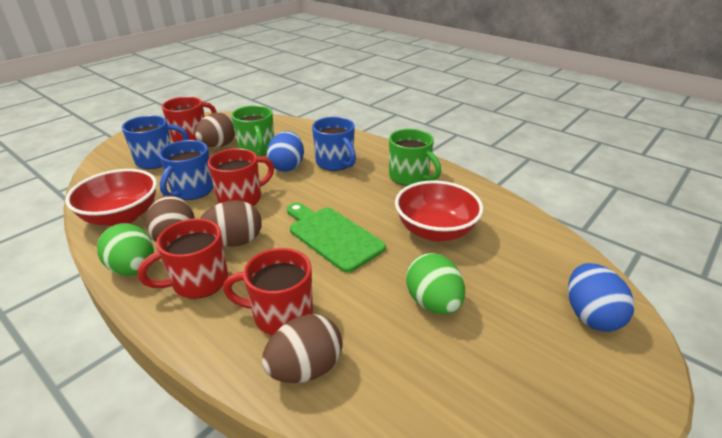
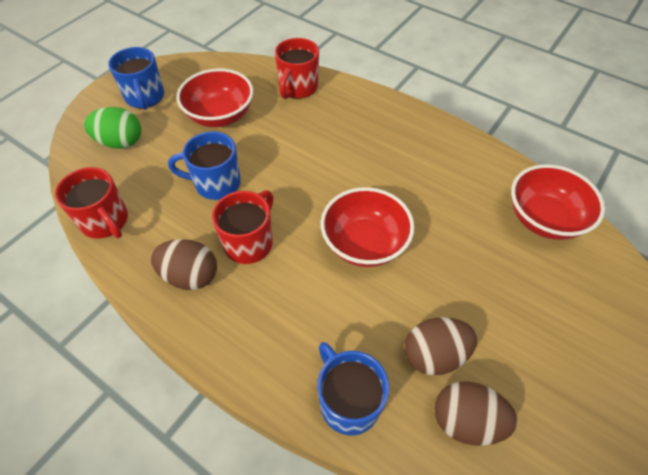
blue egg: [267,131,304,172] [568,263,635,332] = 2 -> none = 0
brown egg: [146,195,195,242] [195,113,236,148] [200,200,262,247] [262,314,343,383] = 4 -> [151,239,217,290] [404,317,477,375] [435,381,518,446] = 3
green cutting board: [287,203,386,273] = 1 -> none = 0
green egg: [97,223,154,276] [406,253,465,315] = 2 -> [84,107,141,149] = 1
green mug: [231,105,274,156] [389,129,441,186] = 2 -> none = 0
red bowl: [65,169,157,226] [395,180,483,242] = 2 -> [177,68,253,127] [321,187,414,267] [511,164,605,240] = 3
red mug: [138,218,228,299] [162,97,217,142] [208,148,274,206] [223,248,313,335] = 4 -> [55,167,128,238] [212,190,273,264] [275,38,319,99] = 3

